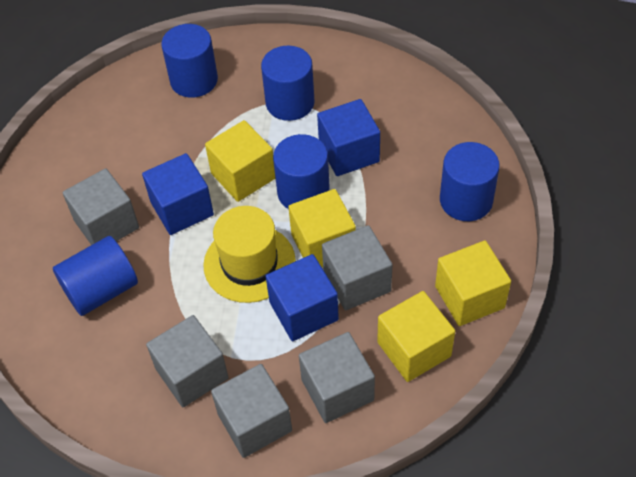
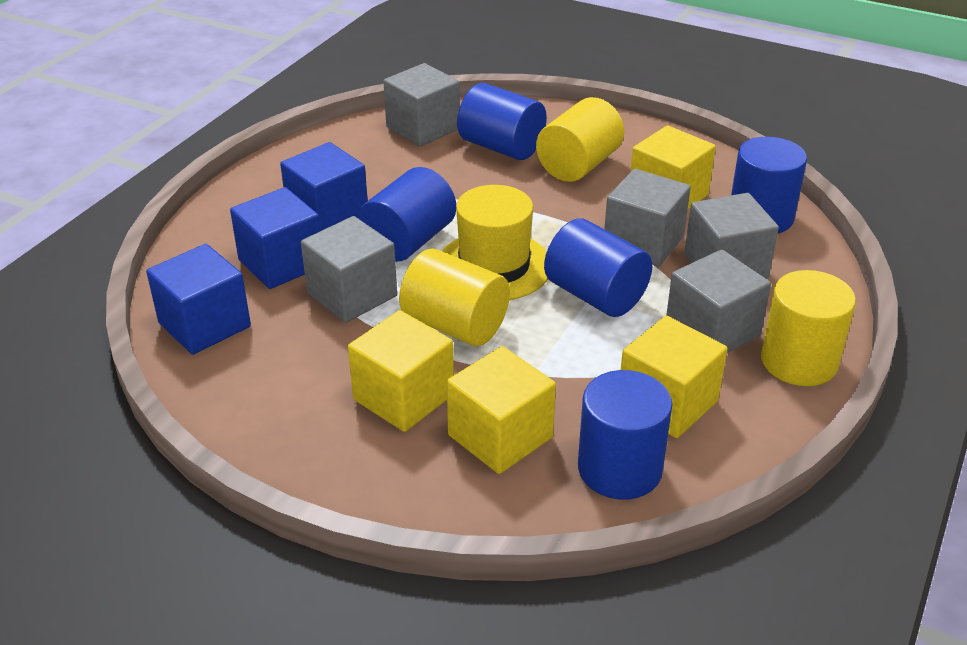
yellow cylinder: none = 0 -> [399,249,510,346] [536,97,624,182] [761,270,856,386] = 3

